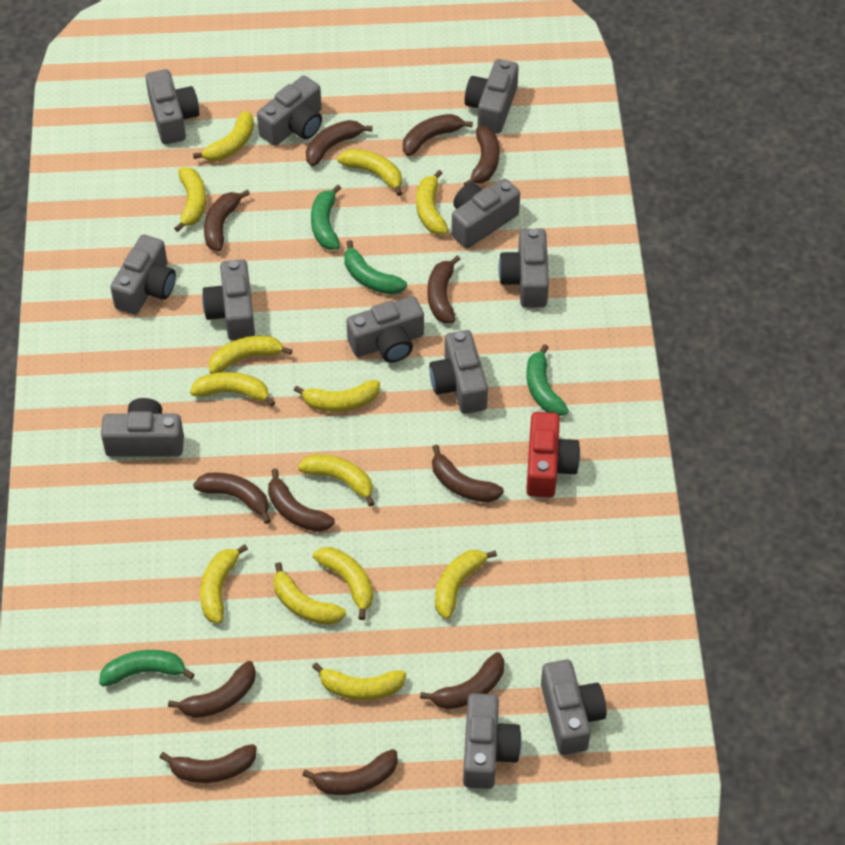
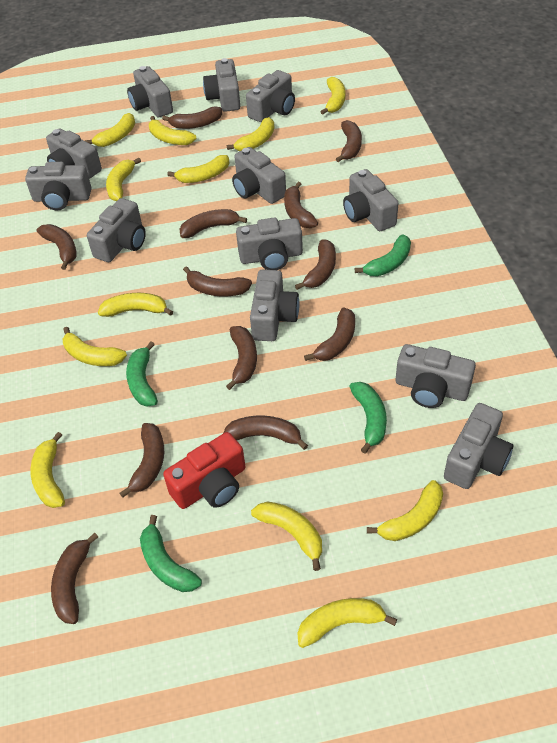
yellow banana: [174,167,206,232] [190,372,275,407] [193,111,254,161] [200,544,248,624] [209,335,292,374] [274,562,346,625] [294,380,380,412] [298,454,375,506] [312,663,406,700] [313,547,373,620] [337,149,403,196] [416,170,448,235] [435,550,497,619] = 13 -> [30,432,65,508] [62,327,127,366] [85,113,135,147] [98,293,173,317] [106,158,141,201] [149,116,197,145] [167,155,229,183] [227,117,274,151] [251,502,322,571] [297,598,397,648] [320,77,345,115] [367,480,443,541] = 12

